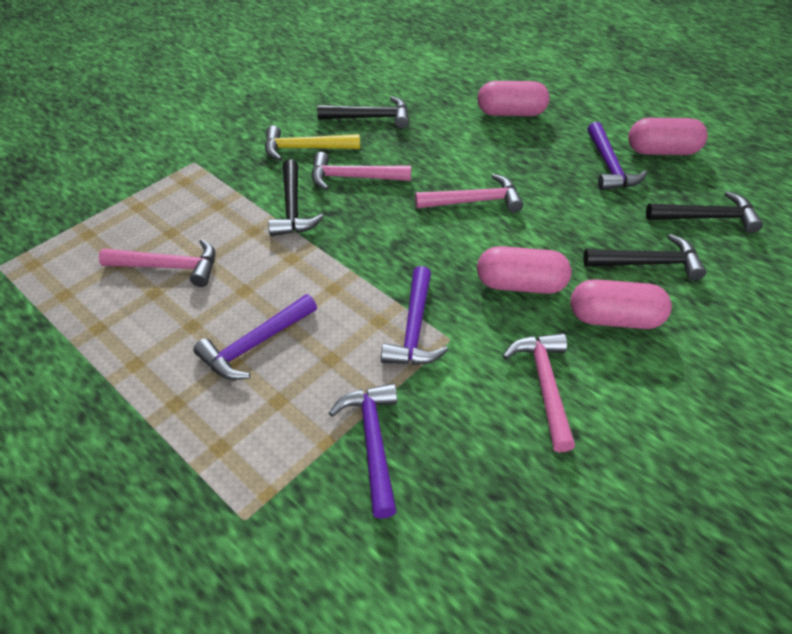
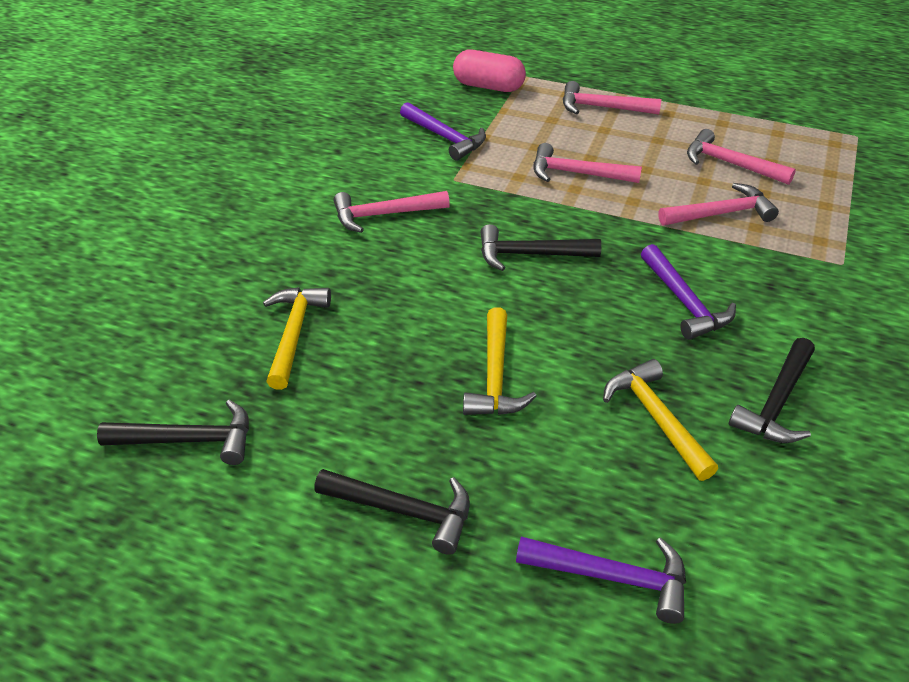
pink capsule: [477,81,550,116] [477,246,571,294] [571,279,672,329] [628,118,708,155] = 4 -> [453,50,526,92] = 1
pink hammer: [99,239,215,287] [312,152,411,190] [415,174,523,213] [503,333,575,452] = 4 -> [333,191,450,233] [534,143,642,183] [563,81,661,114] [659,183,779,225] [687,129,796,185] = 5
purple hammer: [193,294,317,380] [329,383,397,519] [381,266,448,365] [587,122,647,190] = 4 -> [400,102,486,161] [516,537,686,624] [641,244,736,340] = 3
yellow hammer: [265,125,360,161] = 1 -> [263,287,331,390] [463,307,536,415] [603,359,718,481] = 3

